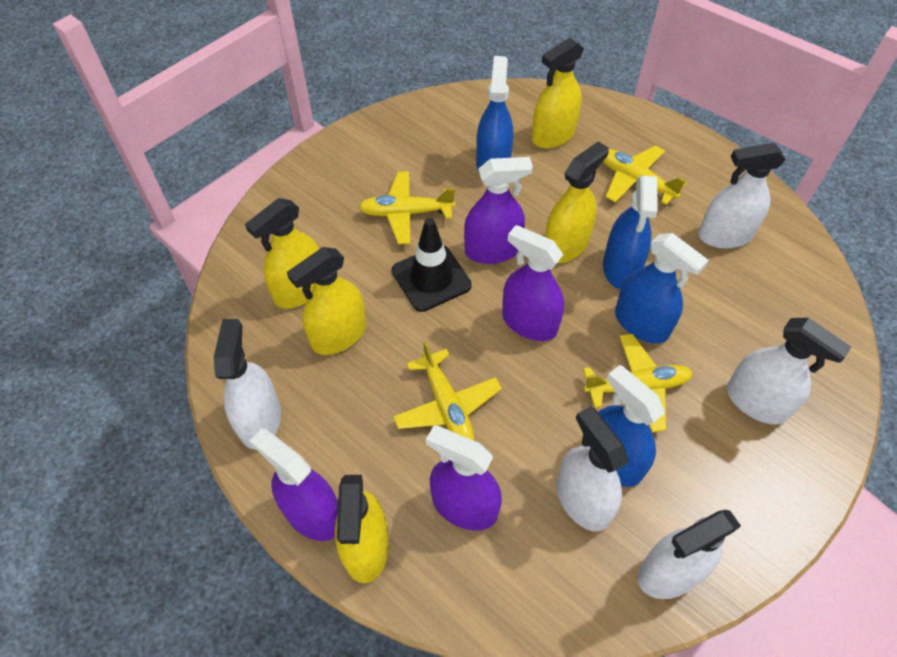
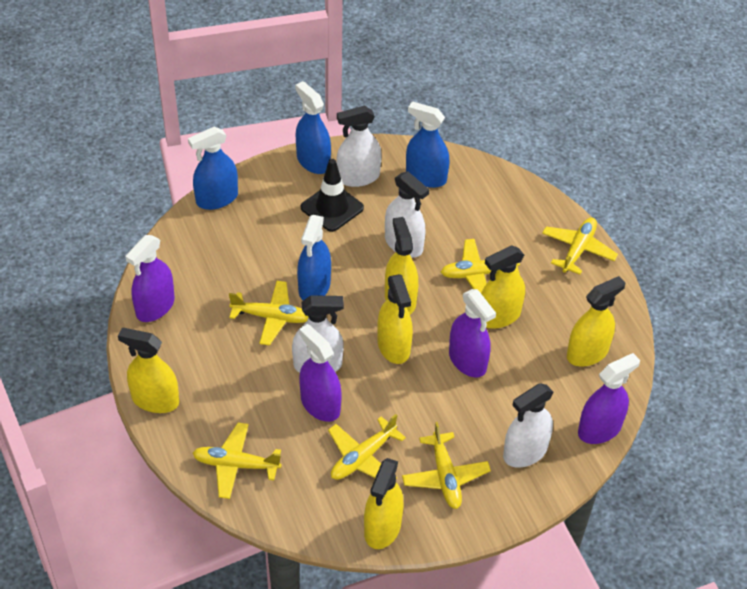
white spray bottle: [214,319,281,449] [557,406,628,531] [637,510,741,599] [698,143,786,248] [727,318,851,425] = 5 -> [292,295,344,373] [336,106,382,187] [385,171,429,258] [503,383,553,468] = 4
yellow plane: [359,171,455,244] [393,340,502,441] [583,334,693,432] [603,145,686,205] = 4 -> [193,422,282,499] [229,281,308,346] [328,414,406,480] [402,422,491,509] [441,239,520,293] [542,217,618,275] = 6
yellow spray bottle: [245,198,319,309] [287,247,366,355] [335,475,389,583] [532,38,584,149] [545,141,609,263] = 5 -> [118,328,179,413] [364,458,404,549] [377,274,413,364] [385,217,418,314] [481,245,525,329] [567,276,625,367] = 6

